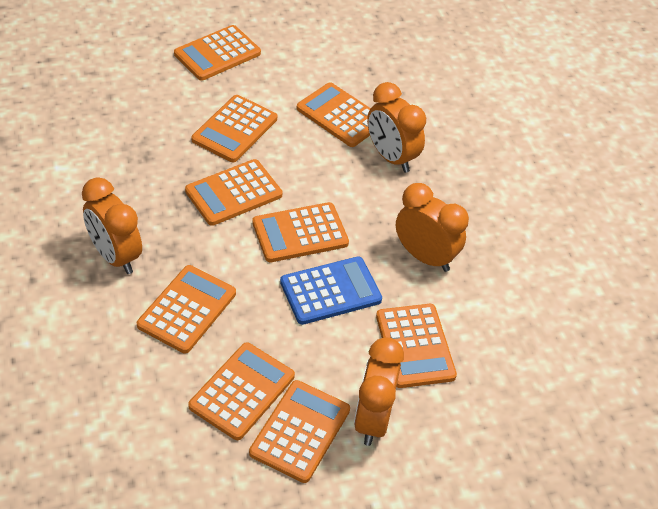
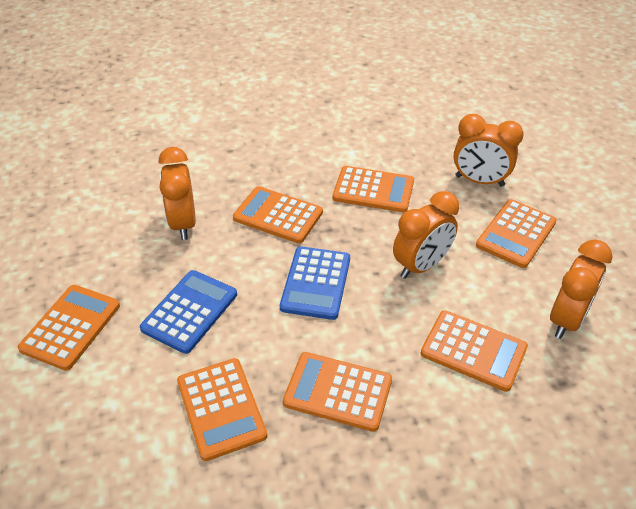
blue calculator: [280,256,382,325] = 1 -> [140,270,237,354] [280,246,350,320] = 2
orange calculator: [137,265,236,353] [174,25,261,81] [185,159,283,226] [188,342,295,440] [192,95,277,162] [249,380,350,483] [252,202,349,262] [297,82,371,147] [376,304,457,388] = 9 -> [18,285,120,371] [177,358,267,461] [233,186,323,243] [283,352,392,432] [333,166,414,212] [421,310,528,392] [476,199,557,268] = 7

